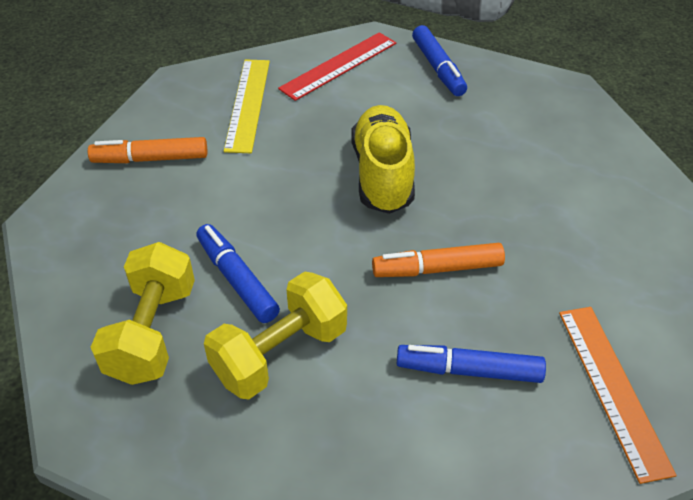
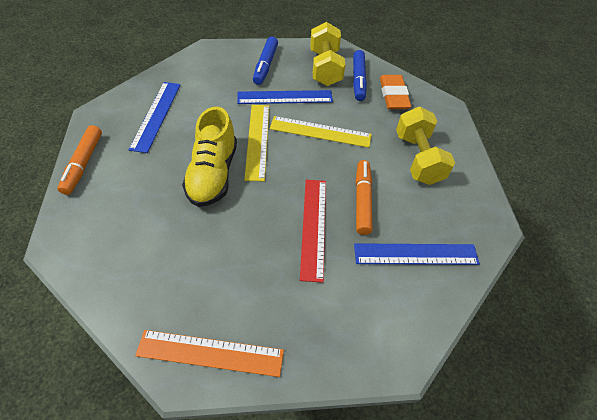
blue marker: [196,224,280,323] [396,345,546,383] [412,25,467,96] = 3 -> [253,36,278,85] [353,50,367,101] = 2
blue ruler: none = 0 -> [128,82,181,153] [237,90,333,104] [354,243,480,265] = 3
orange eraser: none = 0 -> [380,75,411,109] = 1
yellow ruler: [224,60,270,153] = 1 -> [244,105,270,181] [270,116,372,148] = 2

